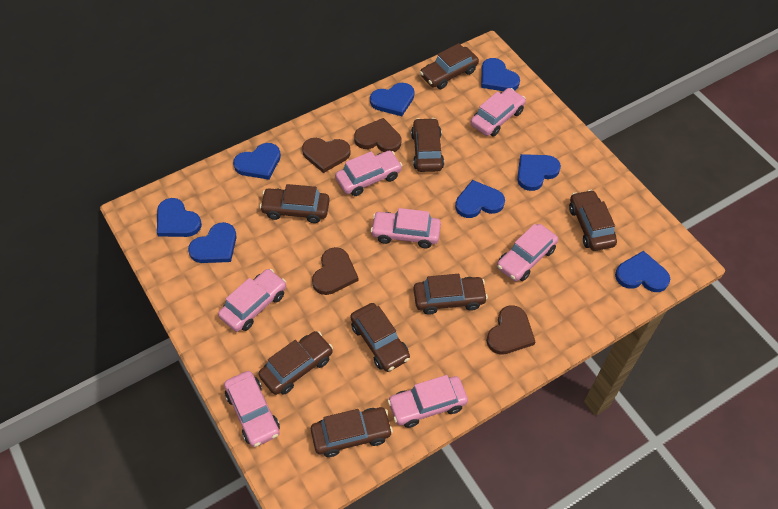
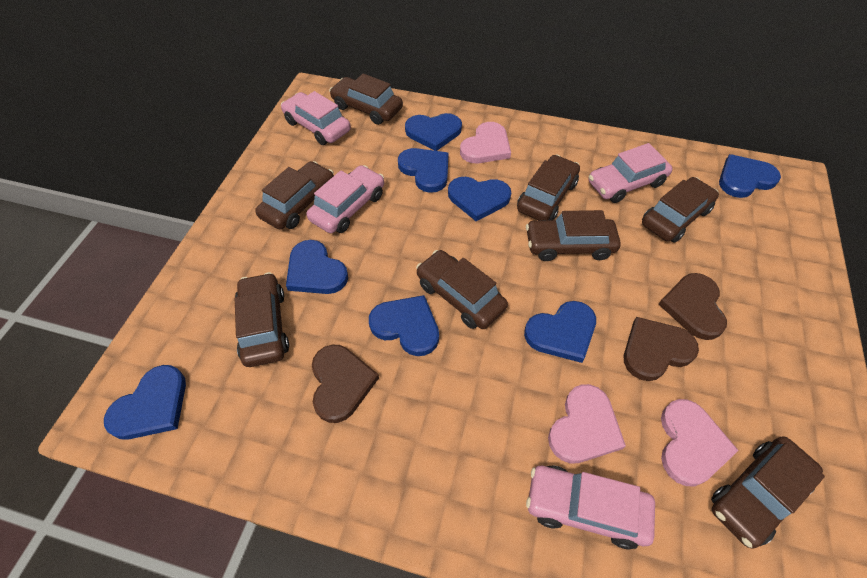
brown heart: [302,138,351,173] [312,247,359,295] [354,118,401,152] [486,305,535,355] = 4 -> [312,345,379,423] [624,317,699,381] [658,273,727,340] = 3
pink car: [218,269,286,332] [224,371,280,447] [335,151,403,196] [370,208,441,248] [387,375,468,428] [471,88,526,137] [497,224,558,282] = 7 -> [281,91,351,145] [306,165,384,233] [526,466,655,549] [589,143,673,203] = 4
pink heart: none = 0 -> [460,122,511,163] [548,384,626,464] [661,399,739,486] = 3

